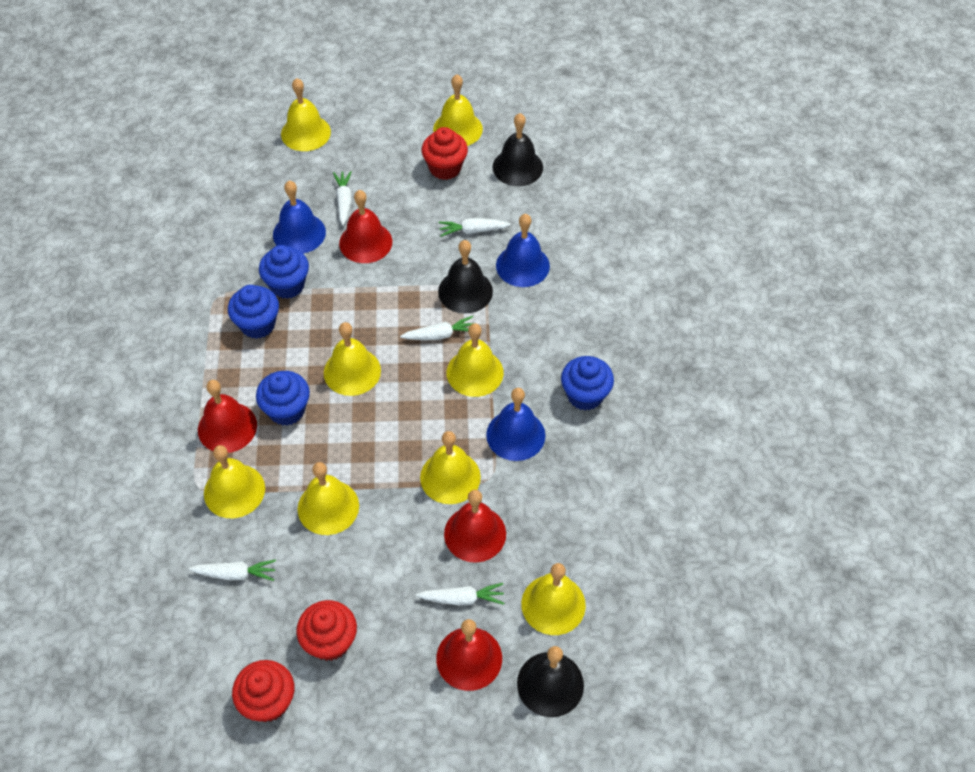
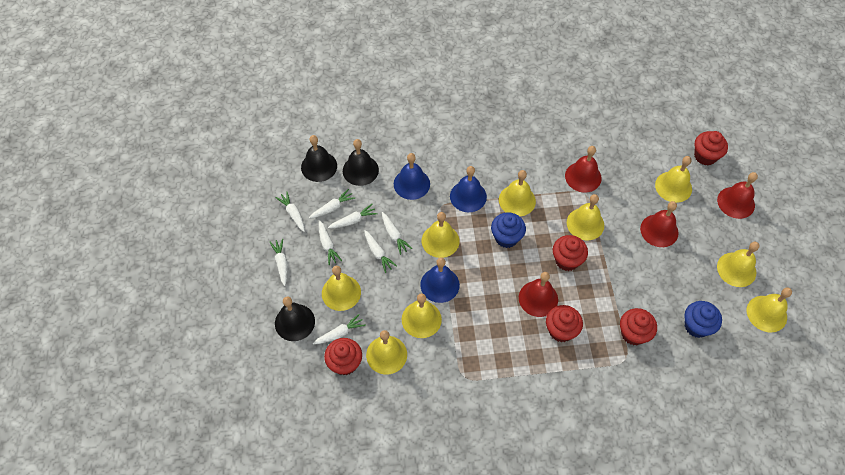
blue cupcake: [228,285,279,339] [256,371,310,426] [259,245,309,299] [561,356,614,410] = 4 -> [491,212,526,248] [684,301,722,338] = 2
red cupcake: [232,660,294,722] [296,600,357,661] [421,127,468,180] = 3 -> [324,338,362,376] [546,305,583,342] [553,235,588,271] [620,308,657,345] [694,131,728,165] = 5
white carrot: [189,560,276,581] [333,171,352,226] [400,316,474,340] [417,583,504,605] [439,218,511,237] = 5 -> [270,239,287,286] [275,191,305,232] [309,189,355,219] [313,314,366,344] [319,220,342,265] [328,204,378,228] [364,230,397,273] [382,212,412,255] = 8
yellow bell: [204,445,265,518] [281,78,331,151] [298,462,359,535] [324,322,381,396] [420,431,481,504] [433,74,483,146] [447,323,504,397] [521,563,586,635] = 8 -> [322,266,361,311] [366,330,407,375] [402,293,442,338] [422,212,460,258] [499,170,536,216] [567,194,604,241] [655,156,692,203] [717,242,759,287] [747,288,792,332] = 9

